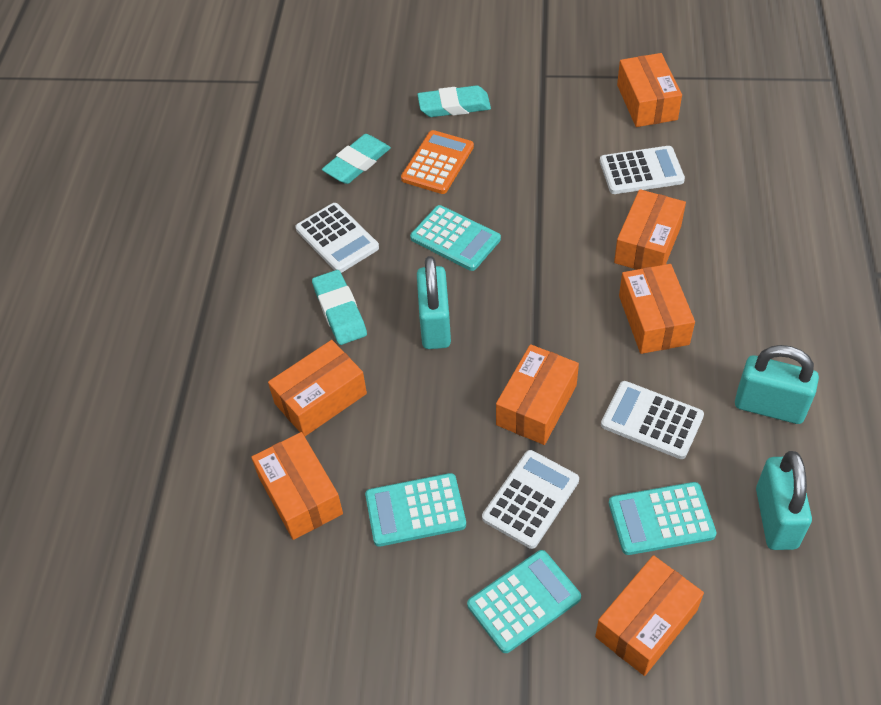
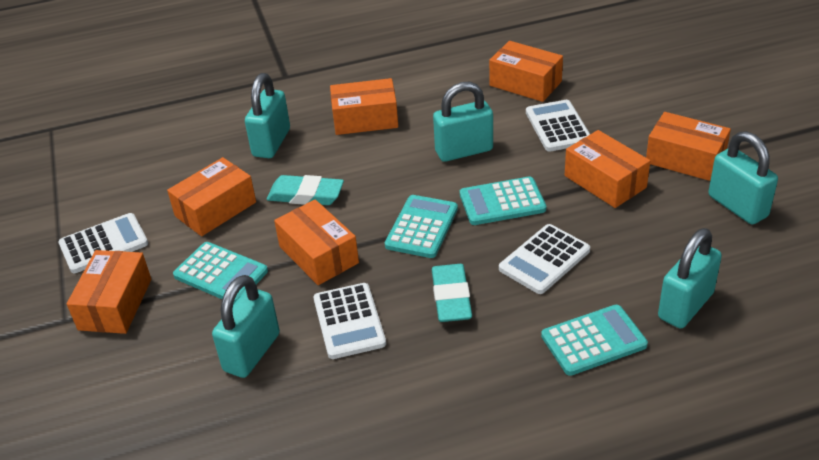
orange calculator: [401,130,474,194] = 1 -> none = 0
turquoise eraser: [312,270,367,345] [322,134,391,184] [417,85,491,117] = 3 -> [267,175,344,205] [432,264,472,322] = 2
turquoise padlock: [417,256,451,349] [735,345,819,424] [756,451,812,550] = 3 -> [212,275,280,378] [245,73,290,158] [433,82,493,162] [658,228,722,328] [708,131,778,224] = 5

